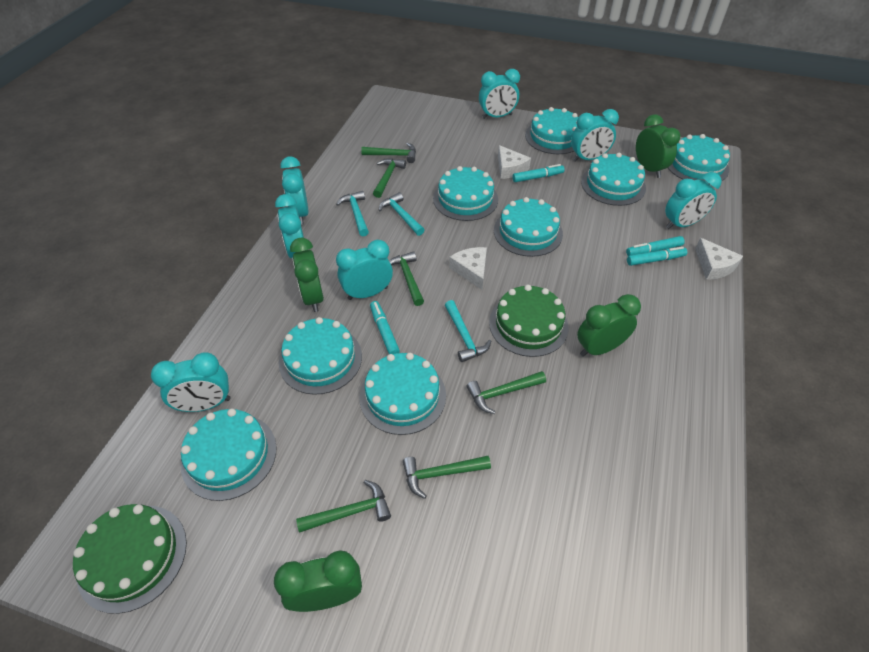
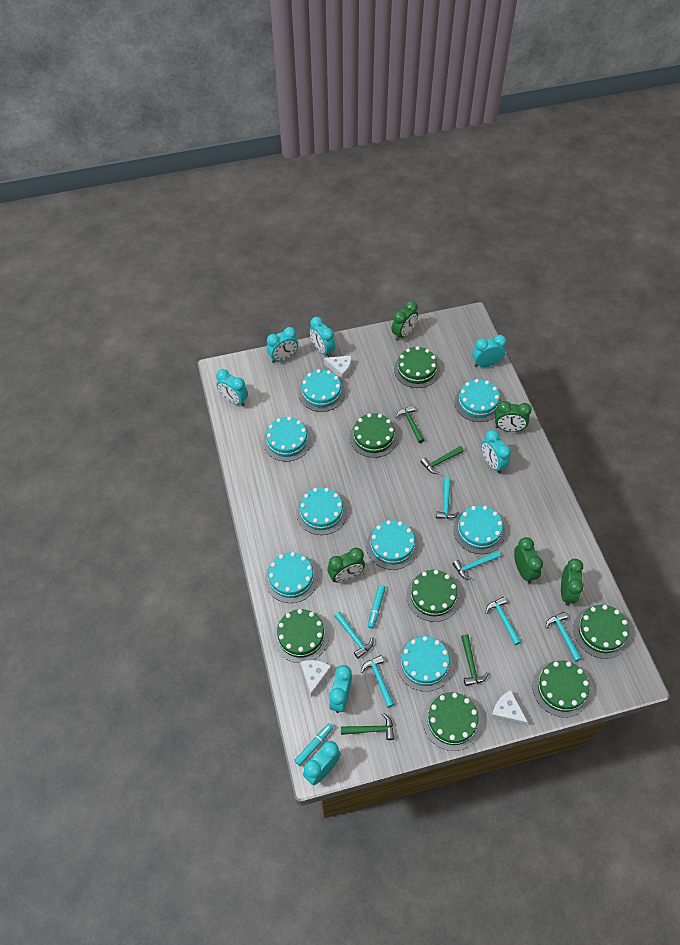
green cake: [73,504,187,614] [489,285,569,357] = 2 -> [274,609,329,663] [350,413,398,458] [394,346,440,388] [406,570,460,622] [423,692,481,751] [532,661,591,717] [573,605,630,659] = 7
green clock: [274,550,362,612] [290,238,324,312] [577,294,641,357] [636,114,680,178] = 4 -> [327,548,365,583] [391,301,418,341] [495,401,532,432] [514,537,543,584] [561,559,584,606] = 5
green hammer: [296,480,391,533] [361,143,416,163] [373,158,406,198] [389,251,424,306] [403,456,491,499] [467,371,546,414] = 6 -> [341,713,395,740] [396,405,424,443] [421,446,464,474] [461,634,489,686] = 4
turquoise hammer: [336,191,369,236] [379,192,424,236] [445,300,491,362] = 3 -> [334,612,374,659] [361,655,395,708] [436,478,459,519] [453,551,501,580] [486,597,521,645] [545,612,582,662] = 6
turquoise marker: [370,301,400,354] [512,164,565,182] [626,236,685,256] [627,247,687,266] = 4 -> [294,723,333,766] [368,585,386,629] = 2

